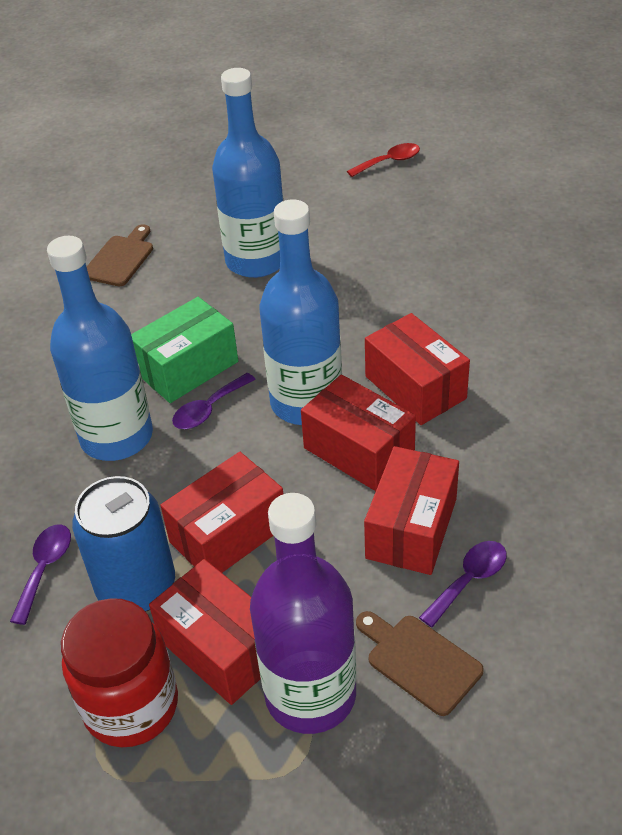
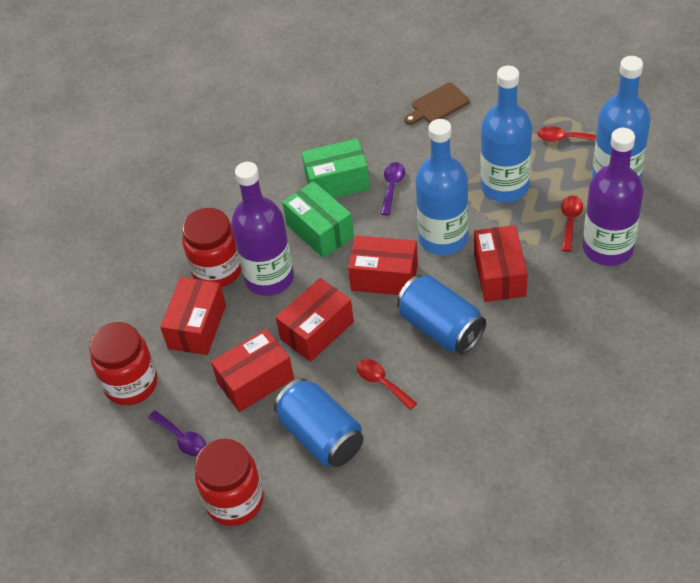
blue can: [72,476,175,612] = 1 -> [274,378,364,467] [397,275,486,354] = 2
brown cutting board: [87,224,153,286] [356,611,484,716] = 2 -> [404,83,469,125] = 1
green box: [131,297,238,403] = 1 -> [282,181,354,258] [302,138,370,198] = 2
purple bottle: [250,493,356,734] = 1 -> [231,162,294,296] [583,128,643,266] = 2
purple spoon: [10,524,71,625] [172,373,256,429] [419,541,507,628] = 3 -> [148,411,206,456] [381,162,405,216] = 2
red jar: [61,598,178,747] = 1 -> [89,322,158,405] [182,208,241,287] [195,439,264,526] = 3
red spoon: [347,143,420,177] = 1 -> [357,359,417,410] [537,126,596,142] [561,195,583,252] = 3

